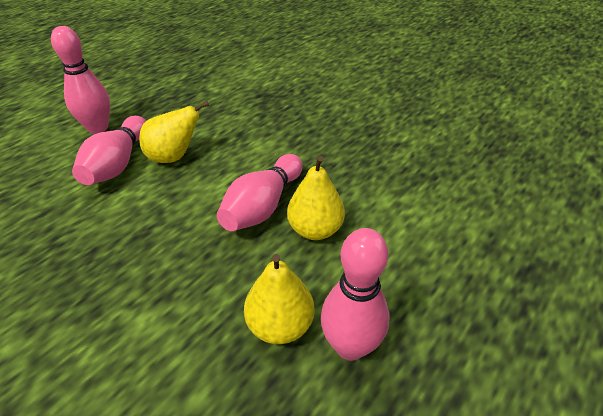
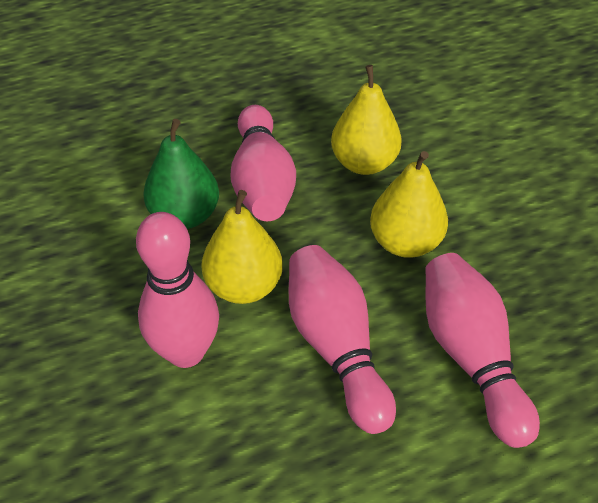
green pear: none = 0 -> [143,119,219,229] = 1

